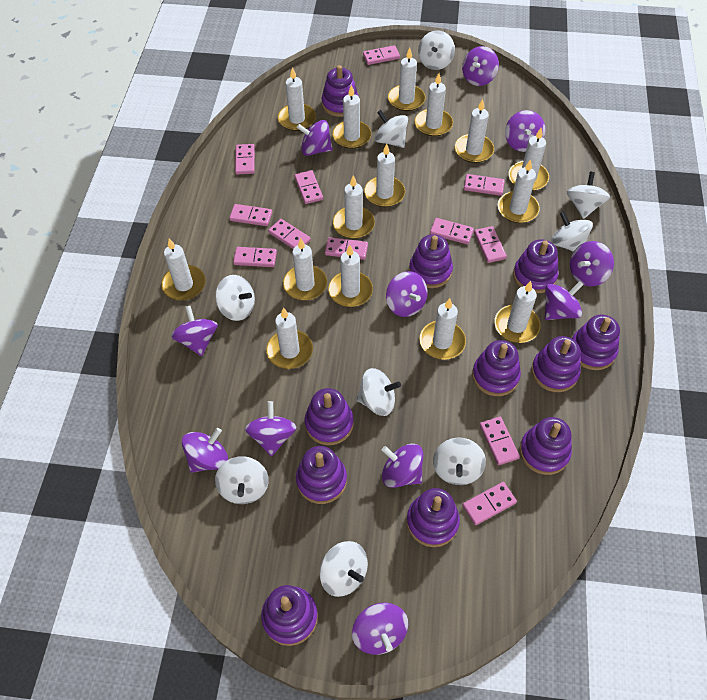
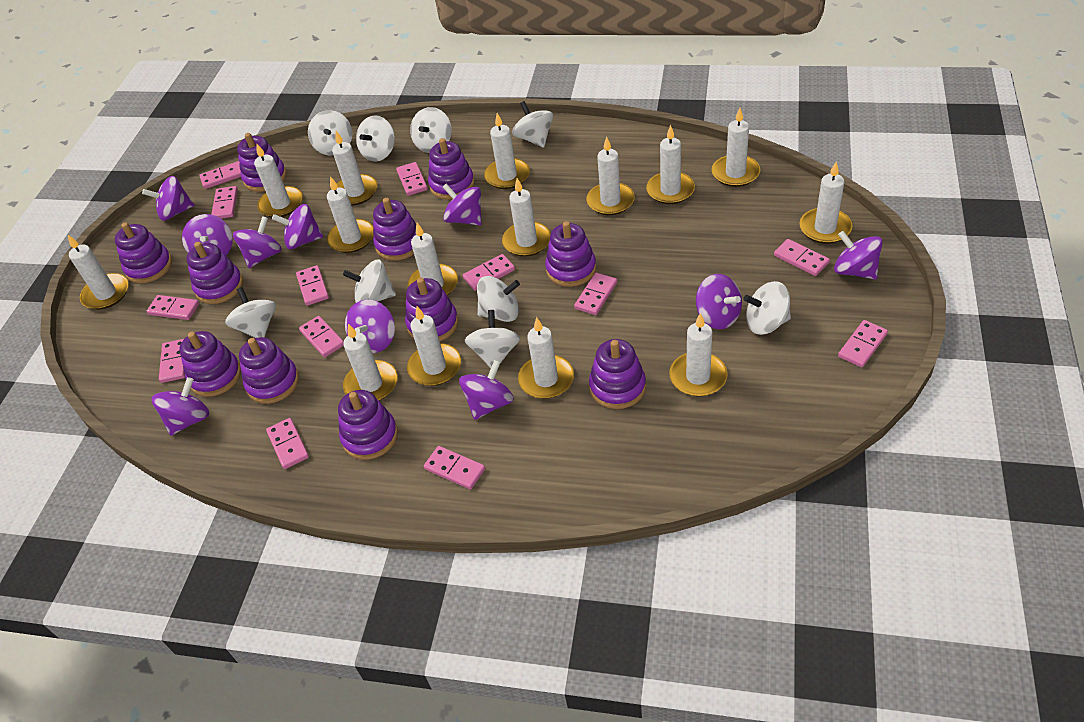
pink domino: [229,204,272,226] [233,247,277,267] [235,144,255,175] [268,219,311,249] [294,170,323,204] [325,237,368,260] [363,45,400,65] [430,218,474,244] [462,482,517,525] [464,174,505,196] [474,226,507,263] [480,417,520,465] = 12 -> [147,295,199,320] [159,339,185,383] [200,161,241,189] [211,186,238,219] [266,418,309,469] [296,265,329,306] [299,316,344,357] [396,162,428,196] [424,446,485,489] [463,254,515,291] [574,273,617,315] [774,239,830,276] [838,320,888,367] = 13
purple spinning top: [171,306,218,356] [182,428,228,473] [245,401,296,456] [297,120,333,156] [352,603,408,655] [382,443,423,488] [386,271,427,317] [462,46,499,86] [505,110,546,152] [545,281,583,320] [570,241,614,287] = 11 -> [142,176,195,221] [152,377,209,436] [182,214,233,255] [233,216,282,268] [272,204,323,249] [345,300,395,353] [443,183,482,226] [459,360,514,420] [696,274,742,329] [834,231,883,280] = 10

